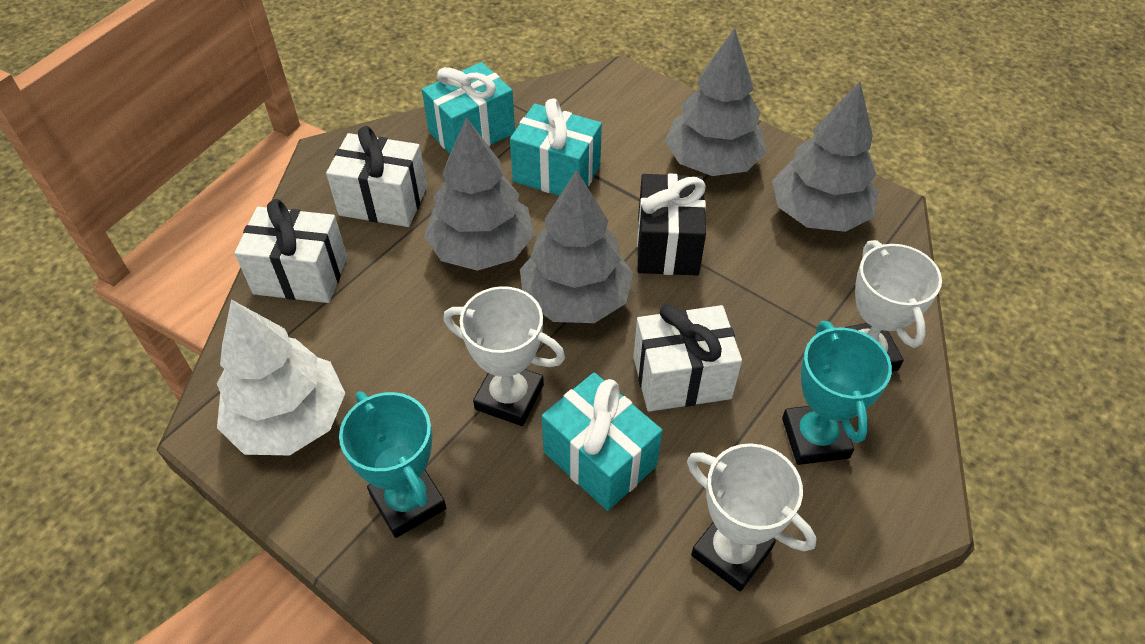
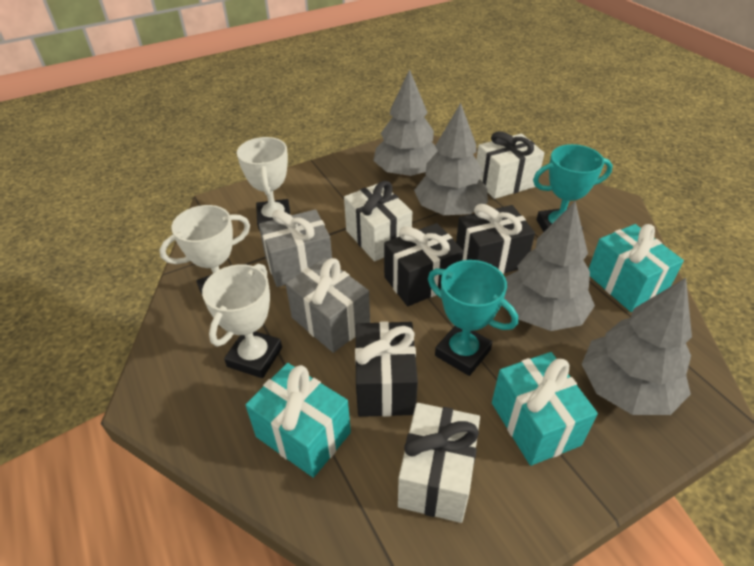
black gift: [637,173,706,275] = 1 -> [355,321,418,417] [384,223,463,306] [456,204,535,274] = 3
grey gift: none = 0 -> [259,209,332,287] [286,258,370,353] = 2
white tree: [217,299,345,455] = 1 -> none = 0

